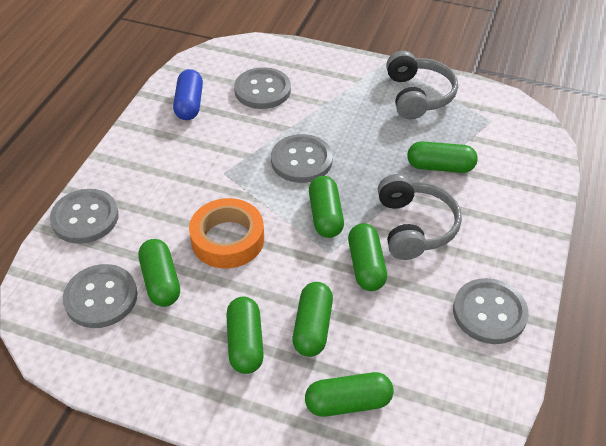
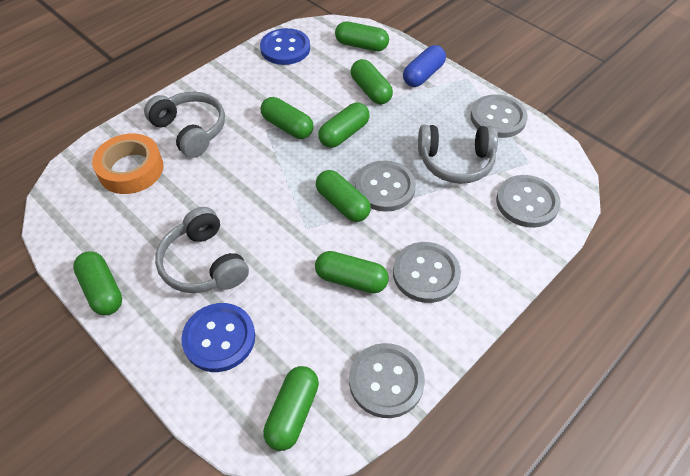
blue button: none = 0 -> [181,303,255,372] [260,28,310,65] = 2
green capsule: [138,239,180,307] [226,297,264,374] [293,282,333,357] [305,372,394,417] [309,176,344,238] [348,223,387,291] [407,141,478,173] = 7 -> [73,251,122,315] [261,97,314,139] [263,366,319,451] [315,251,389,293] [316,170,371,222] [318,102,370,148] [335,21,389,51] [351,59,393,104] = 8
grey headphones: [378,174,462,260] [386,51,458,119] = 2 -> [144,92,225,158] [155,207,249,293] [418,125,498,184] = 3

